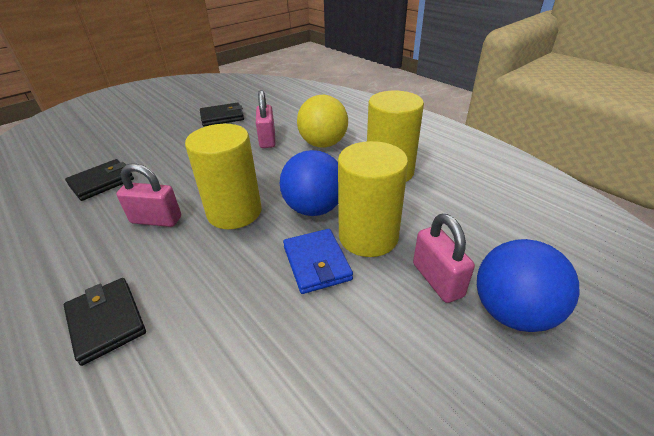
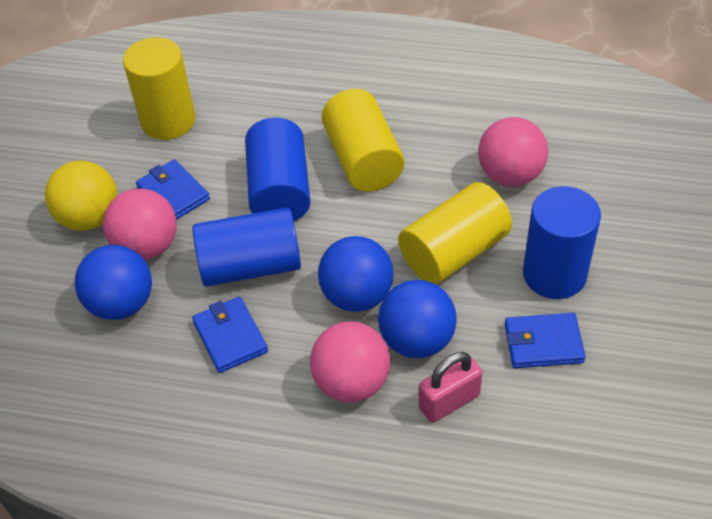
black wallet: [64,278,146,366] [65,159,134,201] [200,103,244,126] = 3 -> none = 0
blue ball: [280,150,338,216] [477,239,579,332] = 2 -> [75,245,152,320] [318,236,394,312] [378,280,457,358] = 3
blue cylinder: none = 0 -> [192,208,301,287] [245,118,311,221] [523,186,601,299] = 3
blue wallet: [283,229,353,294] = 1 -> [136,159,210,220] [192,297,268,373] [505,313,586,368] = 3
pink ball: none = 0 -> [103,188,177,260] [310,321,390,402] [478,117,548,187] = 3
pink padlock: [116,163,181,227] [256,90,275,148] [413,214,475,303] = 3 -> [419,352,483,423] = 1

